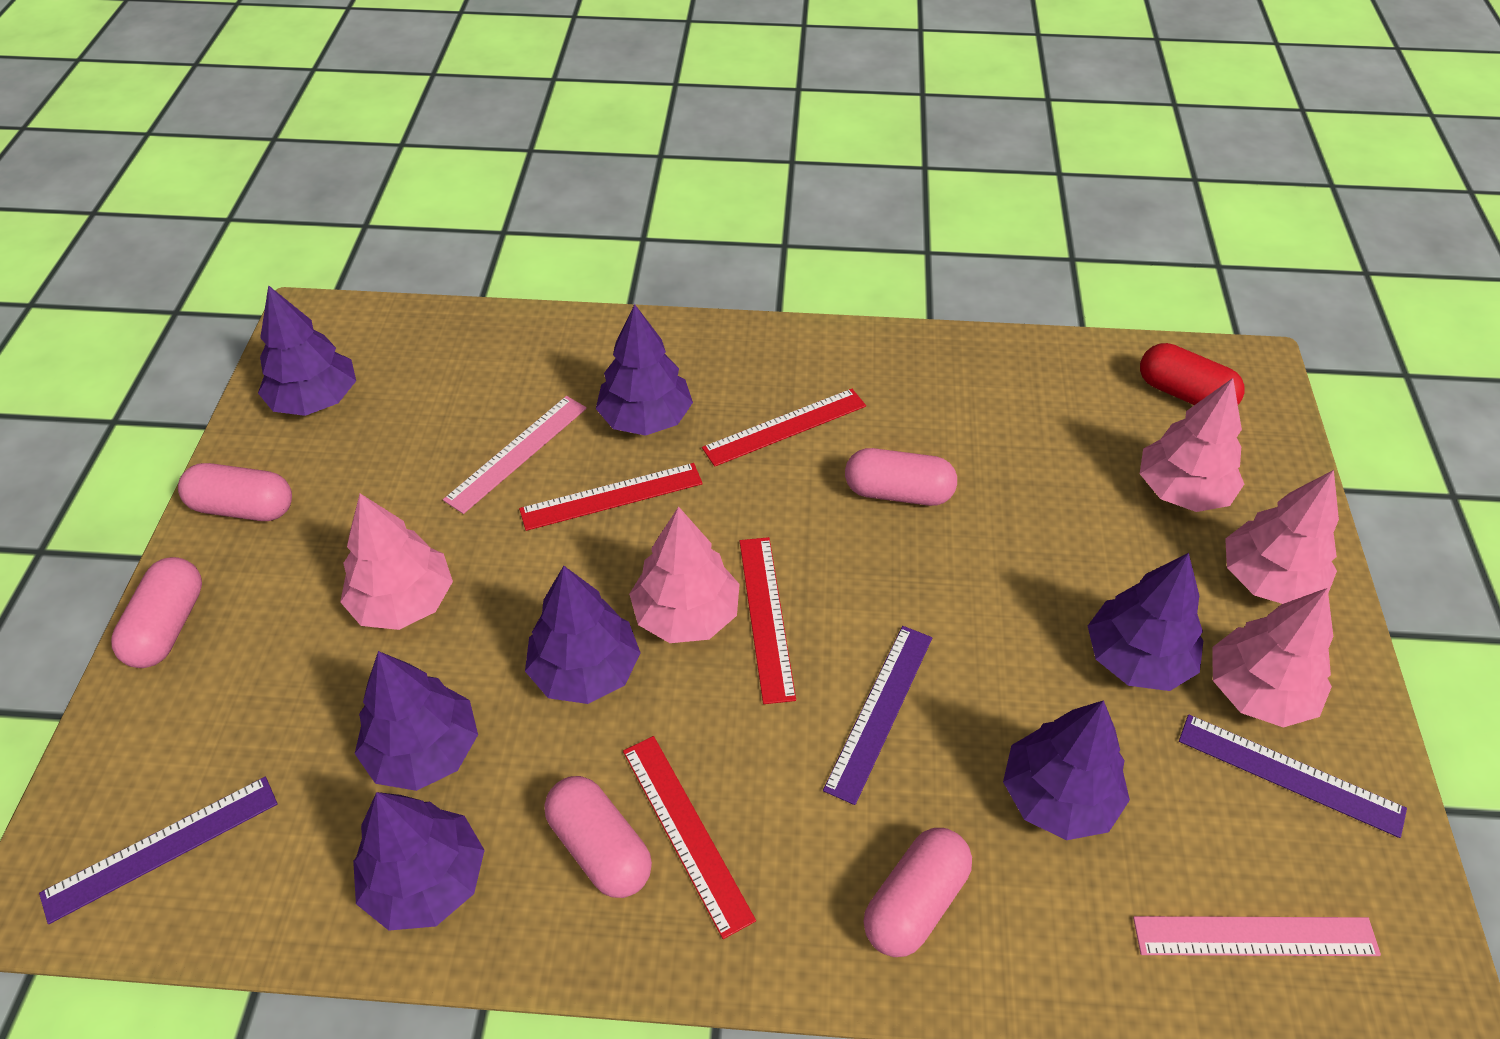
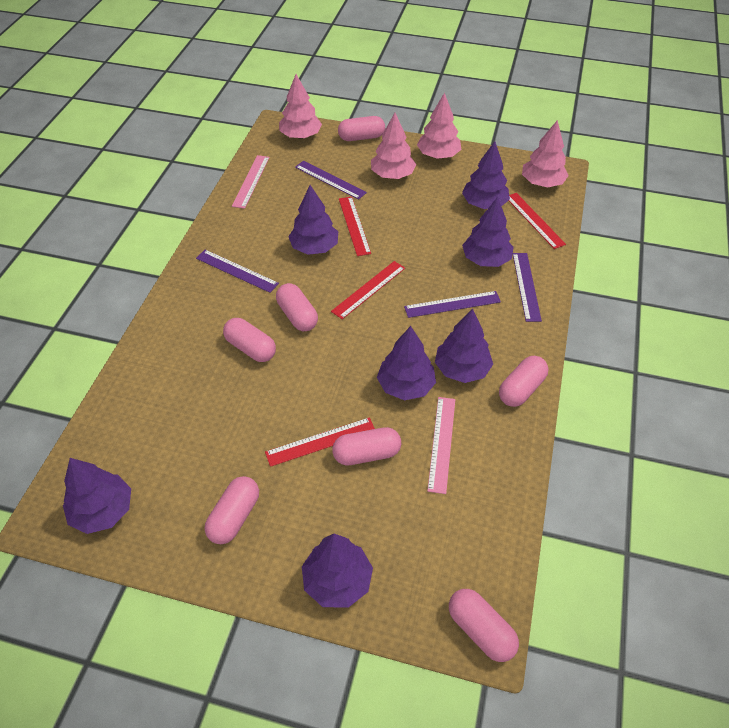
pink capsule: [111,557,202,668] [178,463,292,521] [545,776,652,898] [845,448,957,506] [864,828,972,957] = 5 -> [205,476,259,544] [223,318,276,362] [276,283,318,331] [332,427,401,465] [338,116,385,141] [449,589,519,662] [499,356,549,407] = 7
pink tree: [340,494,453,630] [629,506,740,643] [1140,378,1244,512] [1212,588,1333,728] [1225,470,1339,604] = 5 -> [279,74,322,139] [371,113,416,179] [417,93,461,159] [522,120,569,188] = 4
purple ruler: [39,777,278,924] [823,626,932,805] [1179,714,1407,838] = 3 -> [196,250,279,293] [295,161,367,200] [404,291,501,318] [513,253,542,322] = 4
red capsule: [1140,343,1245,405] = 1 -> none = 0

